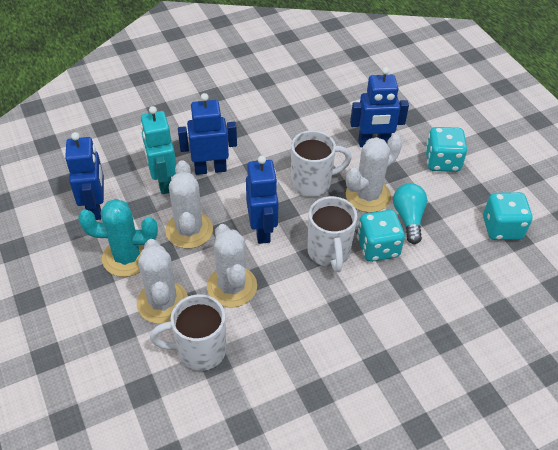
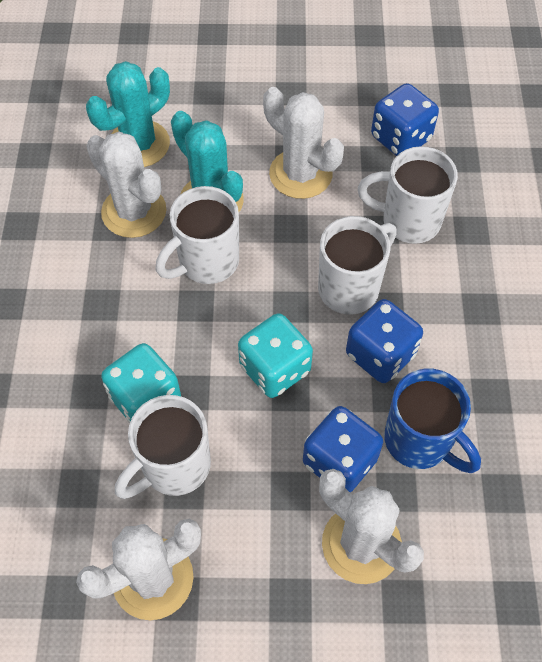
blue dice: none = 0 -> [303,406,383,492] [346,299,423,383] [371,83,439,156] = 3
blue mug: none = 0 -> [384,369,481,473] = 1
blue robot: [65,132,104,220] [178,93,237,175] [246,156,279,244] [350,67,409,147] = 4 -> none = 0
turquoise cactus: [78,199,158,277] = 1 -> [86,61,170,167] [171,111,244,212] = 2
turquoise dice: [357,210,405,262] [425,127,467,172] [483,192,533,240] = 3 -> [101,343,181,424] [238,313,313,398] = 2
turquoise light bulb: [393,183,427,244] = 1 -> none = 0
turquoise robot: [140,106,176,194] = 1 -> none = 0
white mug: [150,294,226,371] [291,130,352,197] [307,196,357,272] = 3 -> [115,395,211,499] [156,186,239,284] [318,216,397,315] [358,146,458,244] = 4

